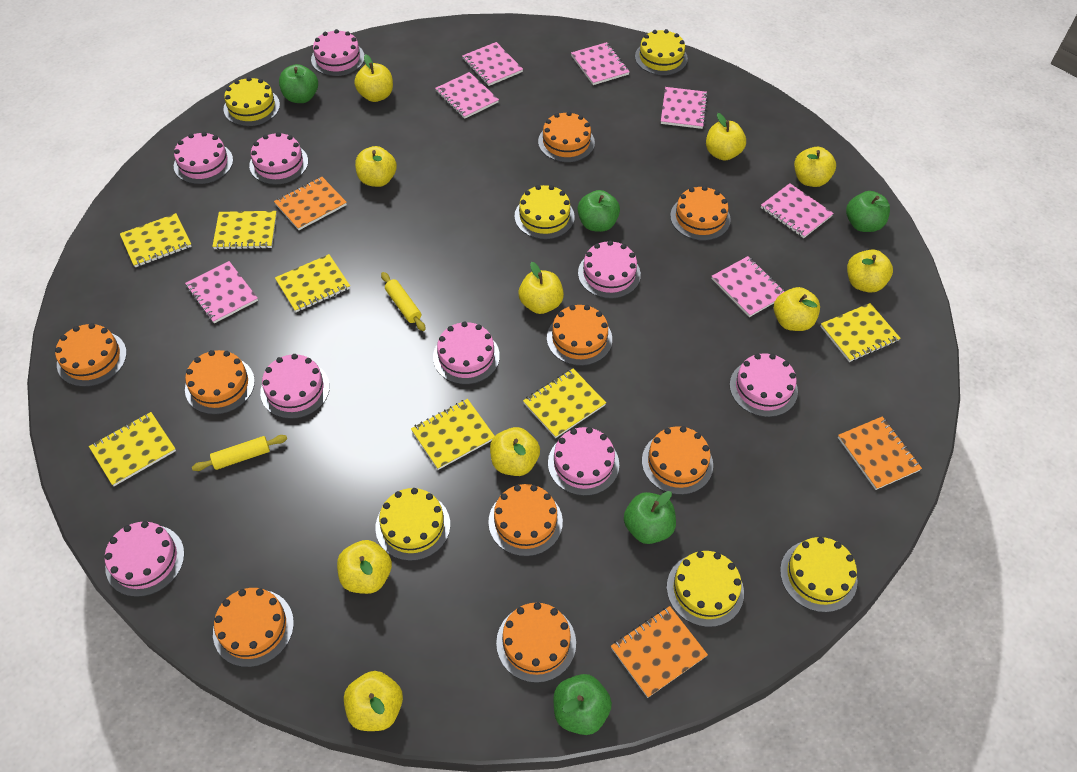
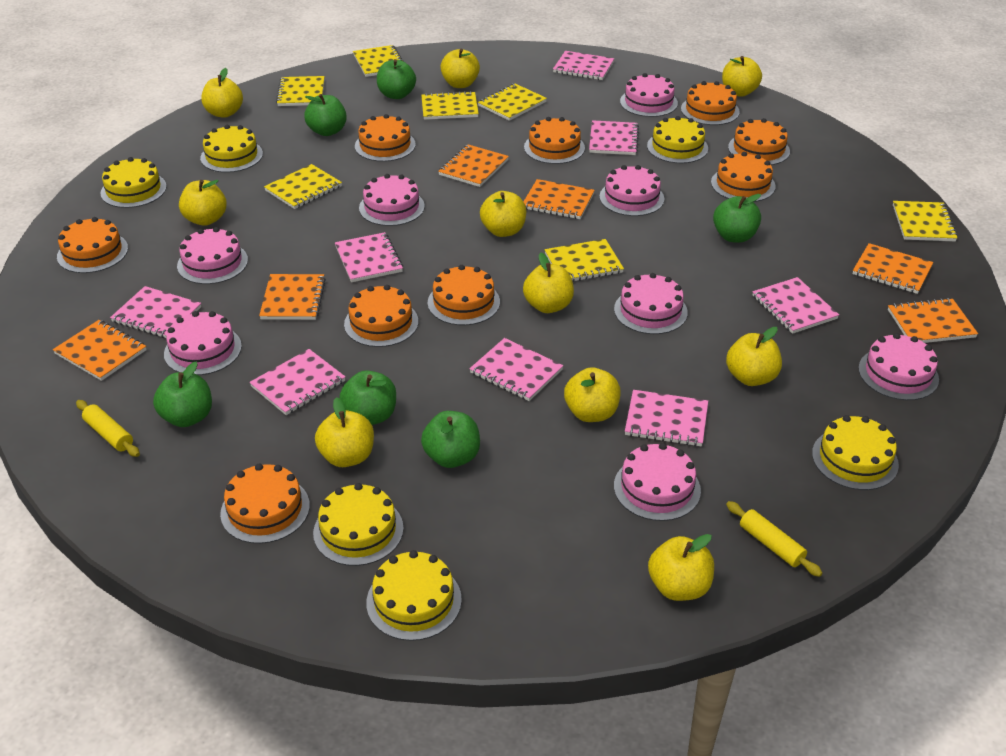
green apple: [279,64,318,103] [553,674,612,735] [578,190,620,232] [624,491,676,544] [846,191,890,232] = 5 -> [153,362,212,427] [304,94,347,136] [340,370,396,425] [377,59,416,99] [421,411,480,468] [713,194,761,243] = 6
orange notebook: [274,177,347,230] [611,606,708,698] [838,416,922,490] = 3 -> [53,320,147,381] [259,274,326,320] [438,144,509,187] [523,179,595,219] [853,243,933,294] [888,298,978,343] = 6
pink cake: [105,521,185,597] [174,132,233,184] [249,132,308,185] [260,354,330,419] [311,29,364,76] [433,322,500,384] [548,427,619,496] [578,240,641,299] [730,353,798,417] = 9 -> [164,311,242,375] [177,227,248,284] [359,174,425,226] [599,165,665,216] [614,273,688,334] [614,443,701,521] [620,73,678,117] [858,333,939,400] = 8
pink notebook: [185,261,258,323] [435,72,499,119] [462,42,523,86] [571,42,630,85] [661,87,708,129] [711,256,785,317] [761,183,834,238] = 7 -> [110,286,201,338] [249,349,345,415] [335,232,403,282] [469,338,563,401] [553,51,614,80] [589,120,639,155] [625,390,708,446] [752,277,839,334] = 8

